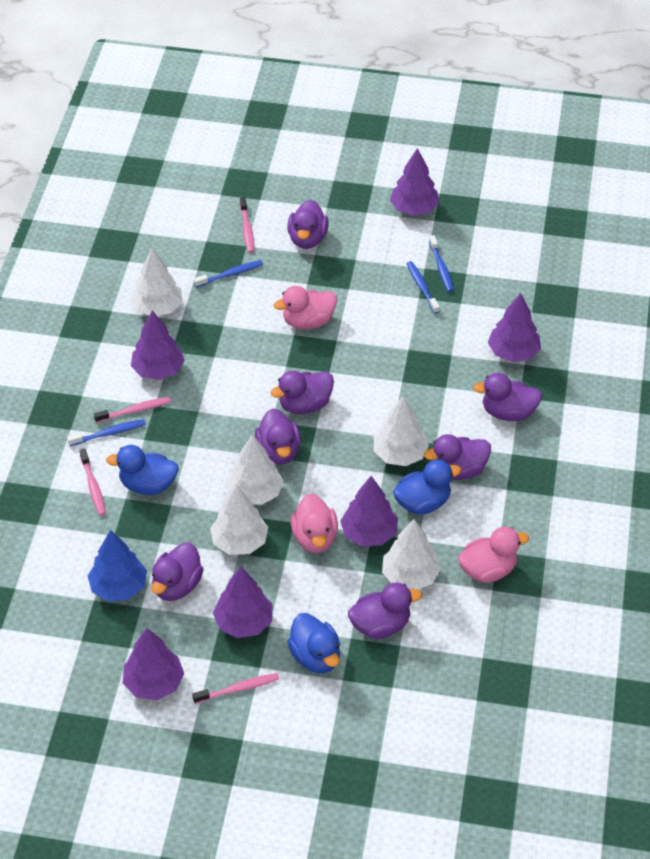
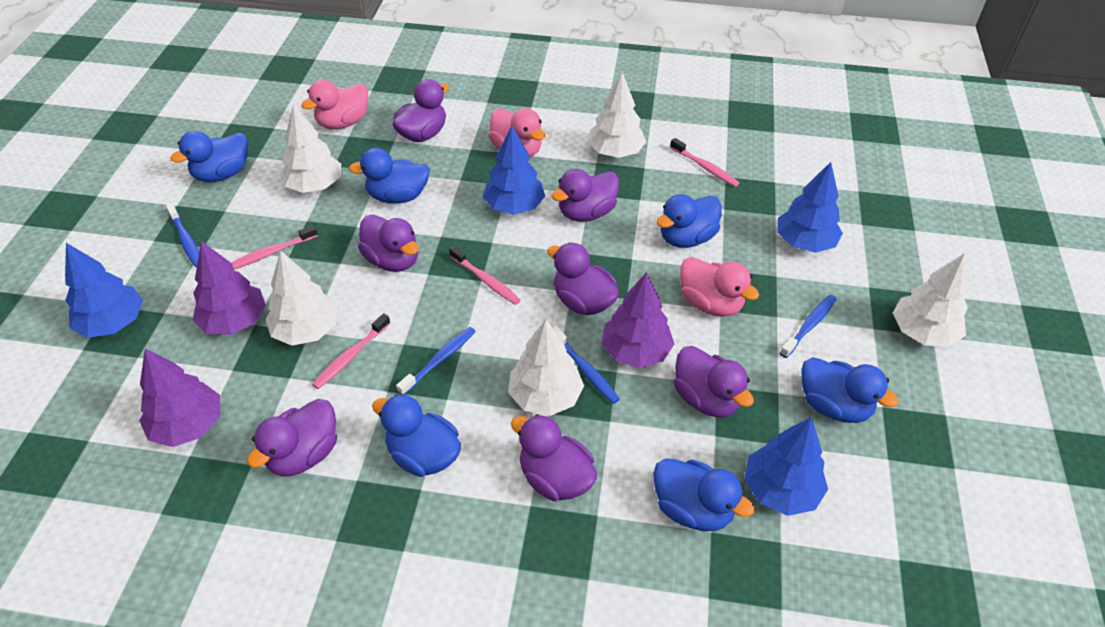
blue duck: [106,445,179,495] [287,613,340,673] [393,459,461,515] = 3 -> [171,131,248,182] [349,148,430,204] [372,394,461,477] [653,458,755,531] [656,194,722,248] [801,357,899,423] = 6
blue tree: [88,530,147,602] = 1 -> [65,243,143,338] [482,125,545,215] [744,417,828,516] [778,162,843,253] = 4
purple tree: [123,628,184,700] [131,311,185,380] [213,566,272,638] [340,476,398,546] [390,148,440,216] [488,293,541,362] = 6 -> [140,349,220,447] [193,241,266,335] [601,272,674,368] = 3

